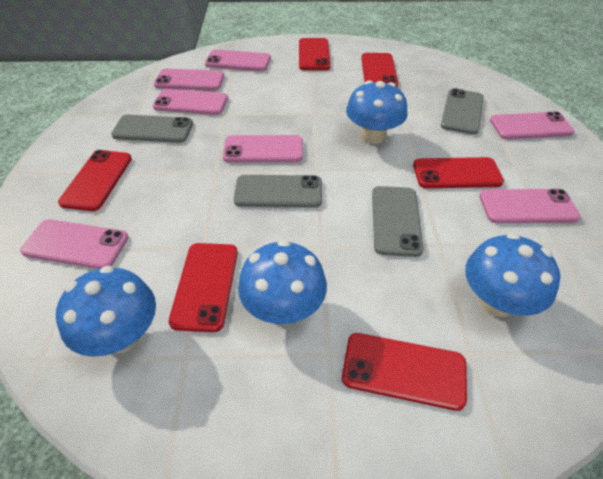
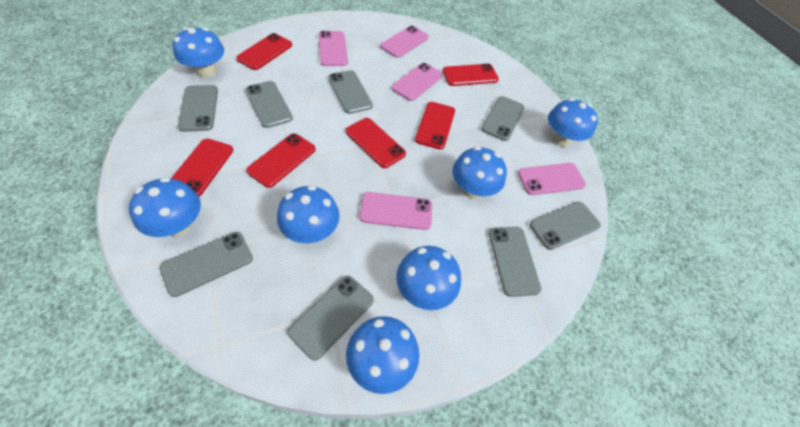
blue mushroom: [56,266,156,357] [238,240,327,325] [346,80,408,144] [465,233,560,317] = 4 -> [129,177,201,237] [173,27,224,77] [277,185,340,243] [346,316,419,394] [396,246,461,310] [452,146,507,199] [548,98,598,147] = 7
grey phone: [111,115,193,143] [234,175,322,208] [372,186,424,257] [441,88,484,135] = 4 -> [160,232,253,297] [178,85,218,132] [245,81,293,128] [288,275,374,361] [328,70,373,114] [481,96,524,141] [489,227,541,297] [530,202,601,250] = 8
pink phone: [20,219,128,269] [153,89,228,115] [154,69,224,91] [205,49,271,71] [223,135,303,162] [479,189,581,223] [490,111,574,140] = 7 -> [318,31,348,66] [360,192,432,230] [380,26,429,58] [391,63,443,101] [518,163,586,195] = 5

